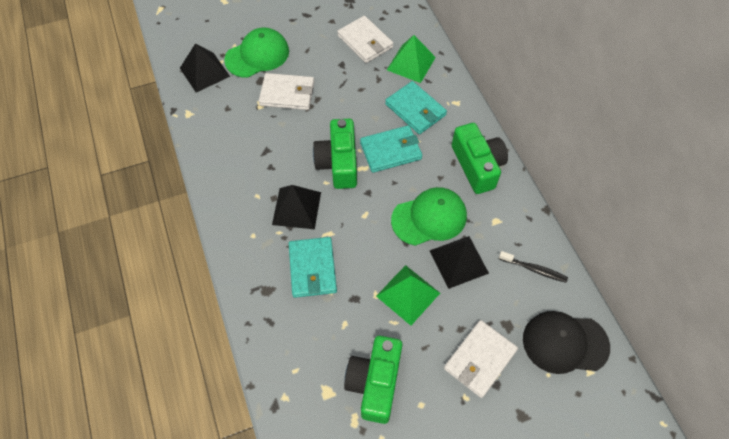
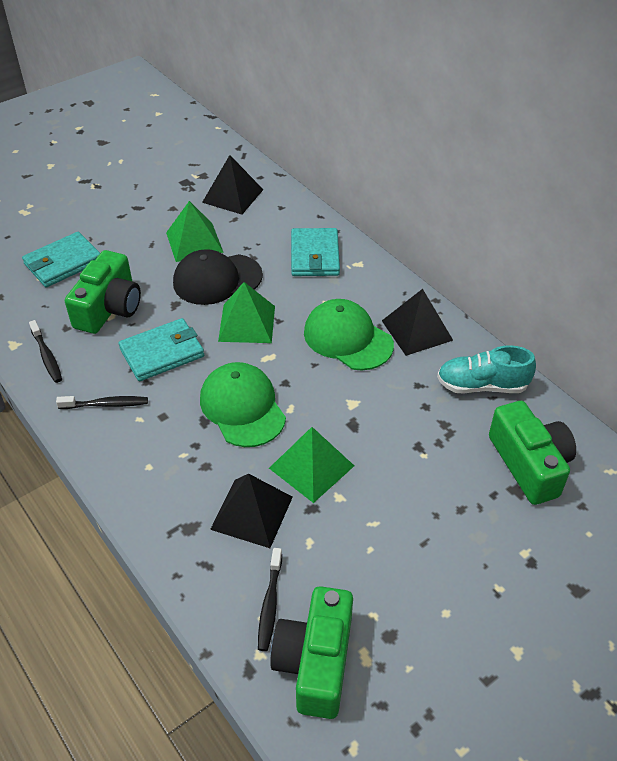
black toothbrush: [499,251,568,283] = 1 -> [29,320,62,383] [56,396,148,409] [258,548,282,651] = 3
green pyramid: [376,265,440,325] [387,35,436,83] = 2 -> [166,201,224,262] [218,282,275,343] [269,427,354,503] = 3
turquoise shoe: none = 0 -> [437,345,536,394] = 1
white wallet: [259,73,314,110] [337,16,394,63] [444,320,518,398] = 3 -> none = 0

